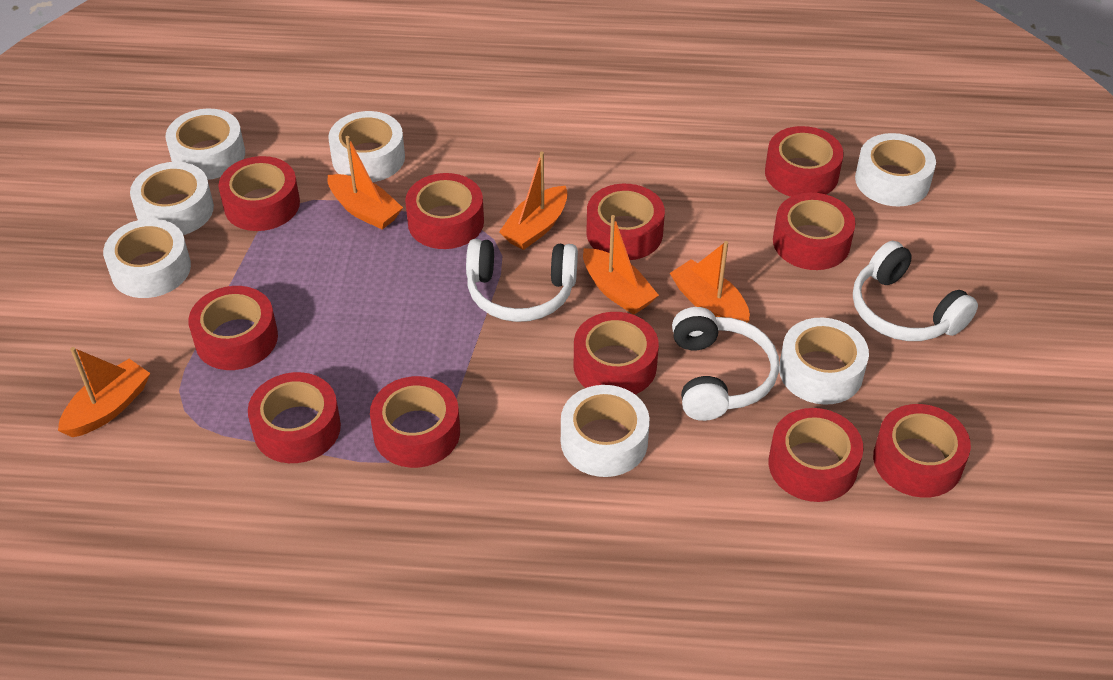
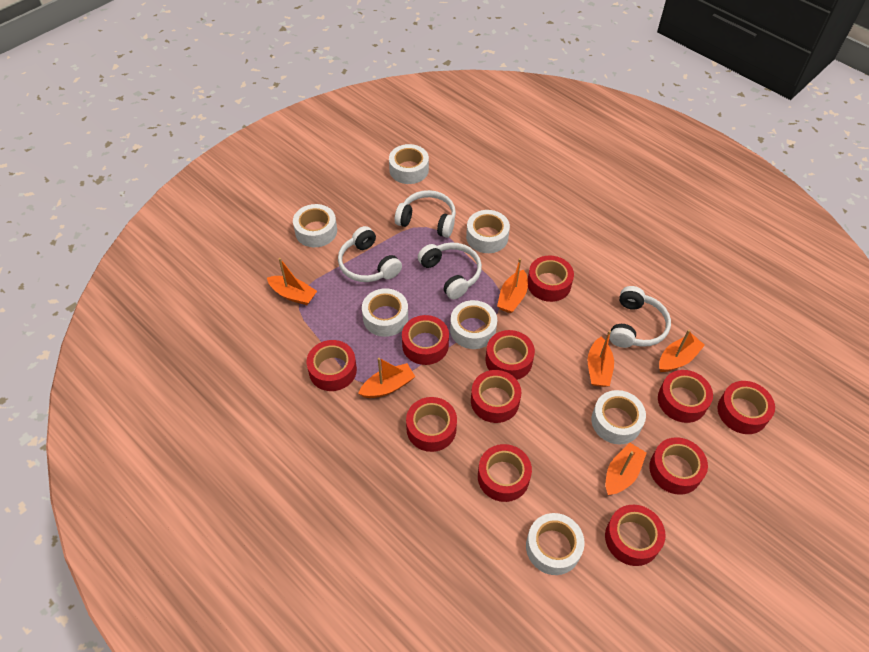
orange boat: [58,347,150,437] [327,136,403,230] [499,152,568,250] [583,215,659,315] [670,241,750,323] = 5 -> [267,258,317,305] [358,358,415,398] [497,258,528,313] [588,330,614,387] [606,443,647,495] [659,330,705,372] = 6
white headphones: [466,239,578,322] [672,307,779,421] [853,241,978,341] = 3 -> [338,226,402,282] [395,190,456,238] [418,242,482,300] [609,286,671,348] = 4

